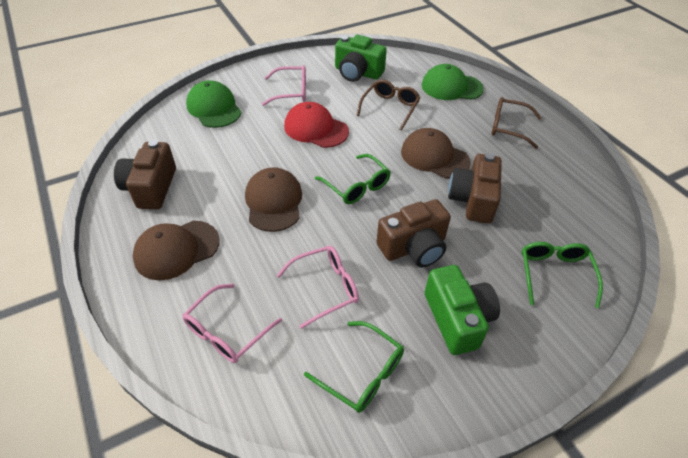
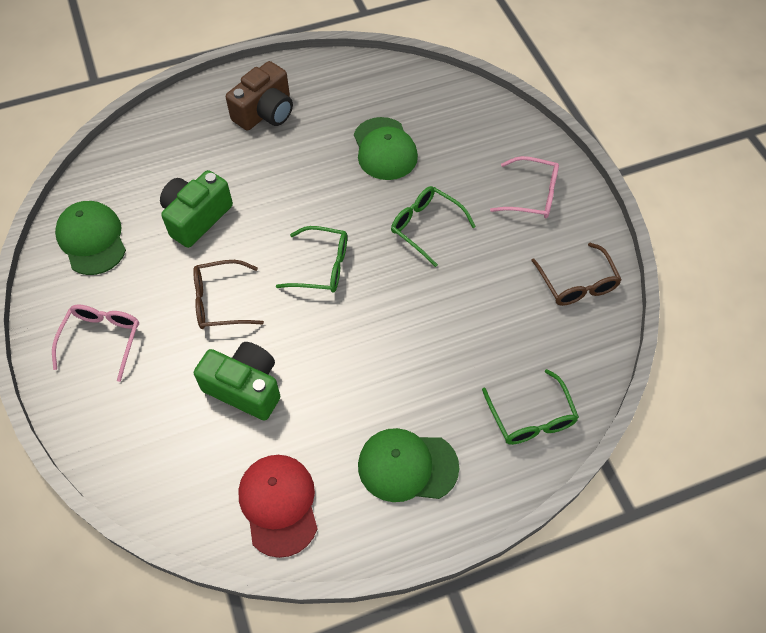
brown camera: [114,140,176,209] [376,199,451,267] [448,153,502,224] = 3 -> [226,61,293,131] = 1
brown cap: [133,221,220,280] [245,167,302,232] [401,128,471,178] = 3 -> none = 0
green cap: [186,80,242,128] [422,64,484,100] = 2 -> [55,201,126,275] [354,117,418,180] [358,428,459,502] = 3
pink glasses: [183,284,282,363] [262,65,306,106] [276,246,359,329] = 3 -> [52,304,139,382] [490,156,559,218] = 2

